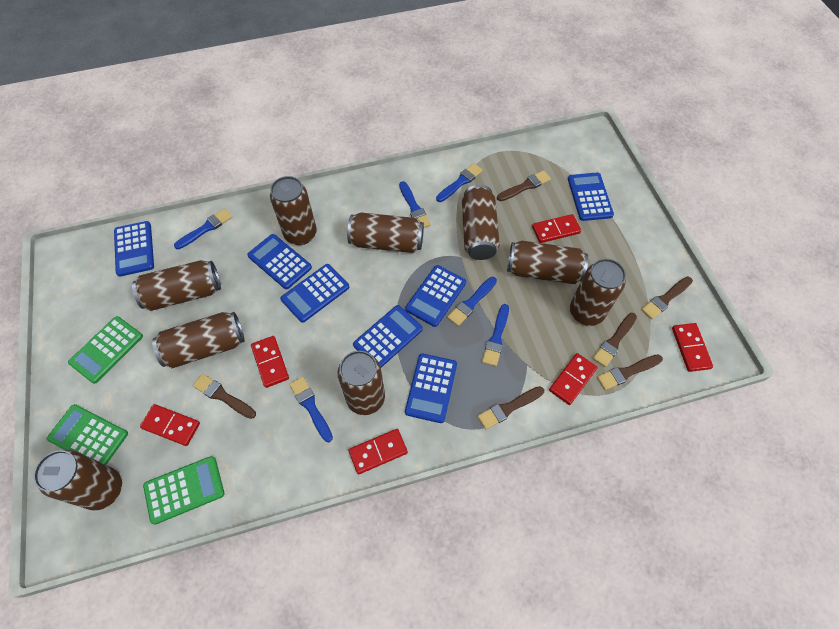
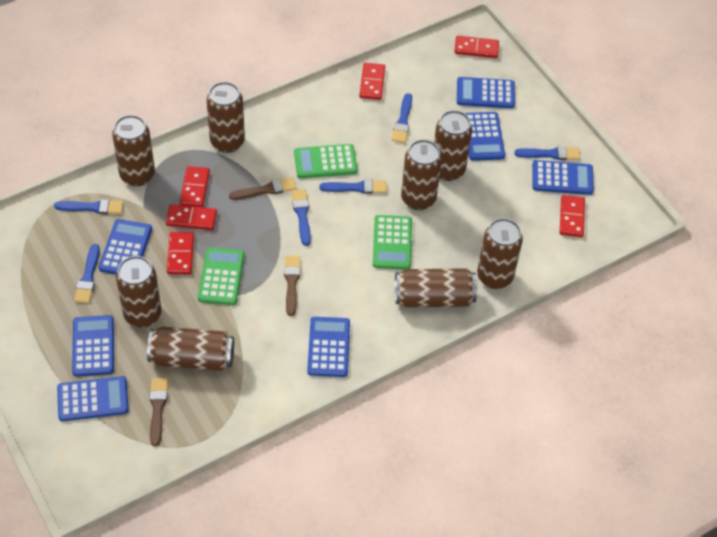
brown brush: [193,374,256,419] [477,386,544,430] [497,170,551,201] [593,313,637,367] [597,354,663,390] [641,276,693,319] = 6 -> [149,378,168,446] [229,177,296,200] [284,256,300,316] = 3
brown can: [34,450,122,511] [132,260,221,311] [152,312,245,368] [270,176,317,245] [337,351,385,415] [347,213,424,253] [462,185,500,260] [507,241,588,284] [570,259,626,326] = 9 -> [112,115,155,186] [116,256,162,328] [147,326,234,371] [206,82,245,153] [395,268,477,307] [401,139,442,210] [434,110,472,181] [477,218,523,289] = 8

